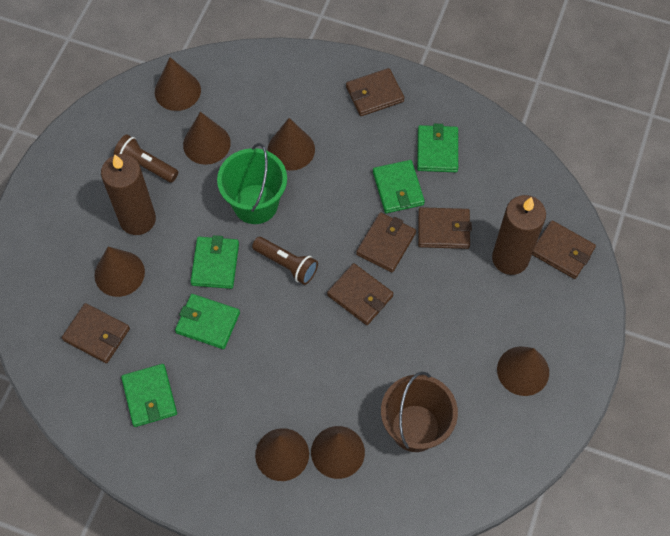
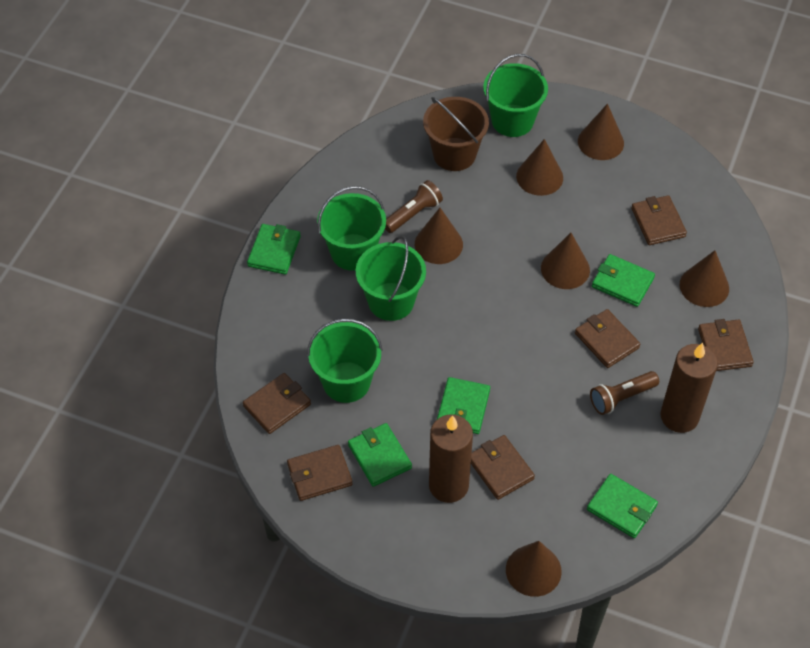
brown cone: [94,247,145,297] [155,57,201,111] [183,112,231,165] [255,428,309,481] [267,118,315,171] [311,426,365,479] [497,347,549,396] = 7 -> [415,208,463,264] [506,541,562,597] [516,139,563,196] [541,233,590,289] [578,104,624,160] [680,250,729,307] = 6
green bucket: [217,143,287,224] = 1 -> [307,319,383,403] [317,186,386,271] [356,236,426,321] [483,54,548,137] = 4

